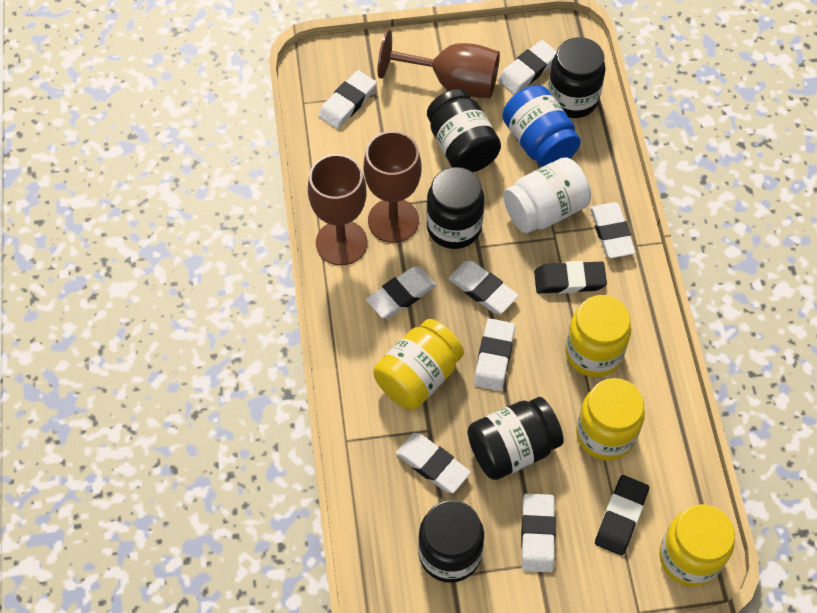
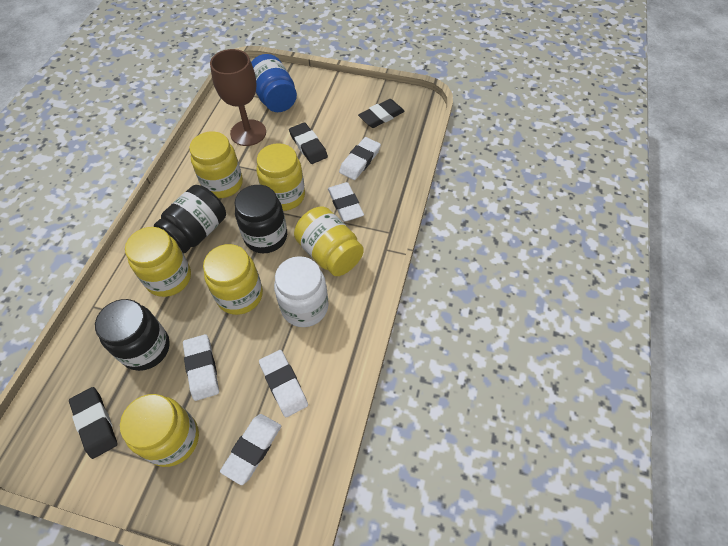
black eraser: [534,261,607,294] [595,475,649,556] = 2 -> [69,387,118,459] [289,122,328,164] [358,99,405,128] = 3
black jar: [418,500,484,583] [426,167,484,249] [427,89,501,172] [468,397,564,480] [548,37,606,118] = 5 -> [95,299,170,371] [154,185,226,254] [234,185,287,253] = 3
brown goblet: [308,154,368,266] [364,131,421,243] [378,30,500,98] = 3 -> [210,49,266,146] = 1
white eraser: [318,70,377,129] [366,266,436,318] [396,433,471,493] [449,261,519,314] [474,319,515,391] [498,40,557,94] [521,493,556,572] [590,202,636,258] = 8 -> [183,334,219,401] [220,414,281,485] [259,350,308,417] [328,182,364,222] [339,137,381,180] = 5
yellow jar: [373,319,464,410] [565,295,631,377] [576,378,645,461] [659,504,735,587] = 4 -> [120,394,199,467] [125,227,191,297] [189,131,243,198] [203,244,263,315] [256,143,305,211] [294,207,364,276] = 6

